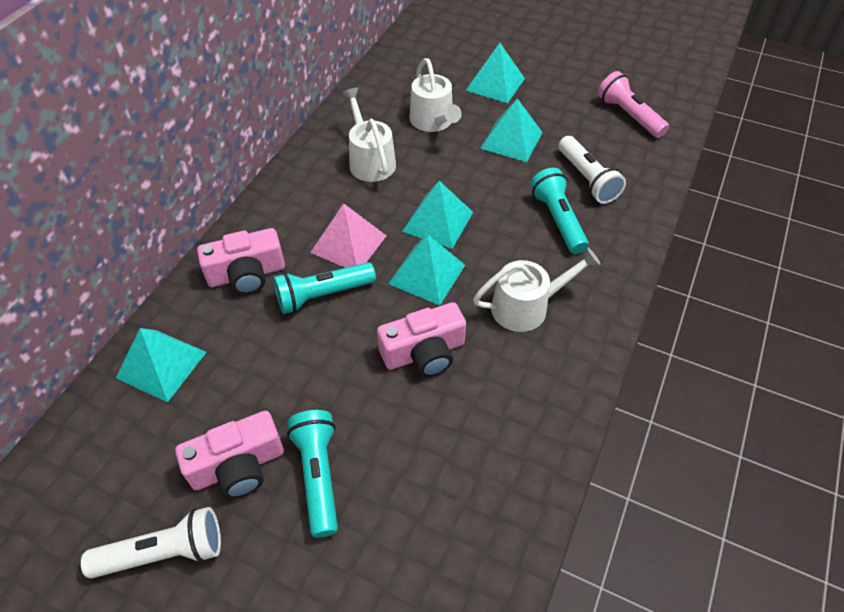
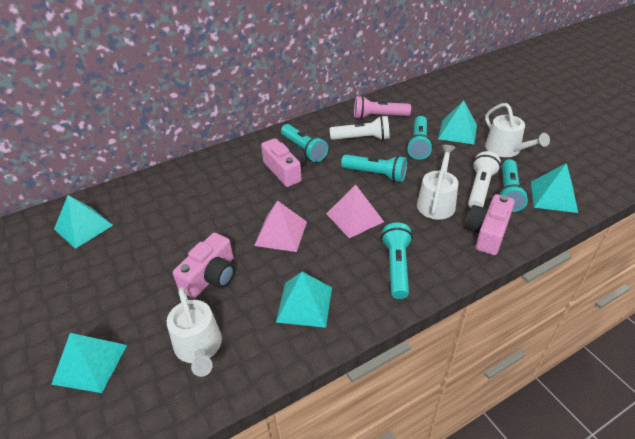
pink pyramid: [310,203,387,268] = 1 -> [254,200,307,252] [326,185,384,238] = 2
turquoise flashlight: [273,262,376,314] [287,410,338,538] [530,168,589,254] = 3 -> [281,124,328,162] [341,155,407,182] [381,222,413,299] [407,116,433,160] [498,159,528,212] = 5

